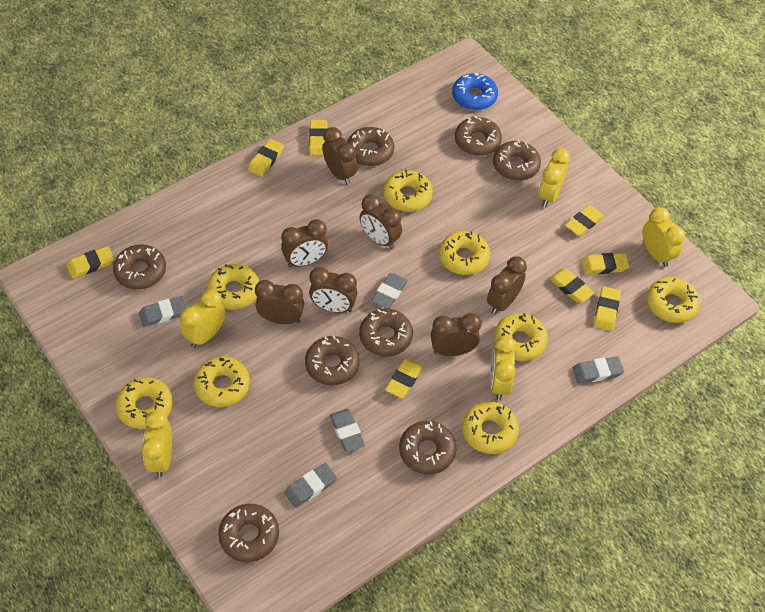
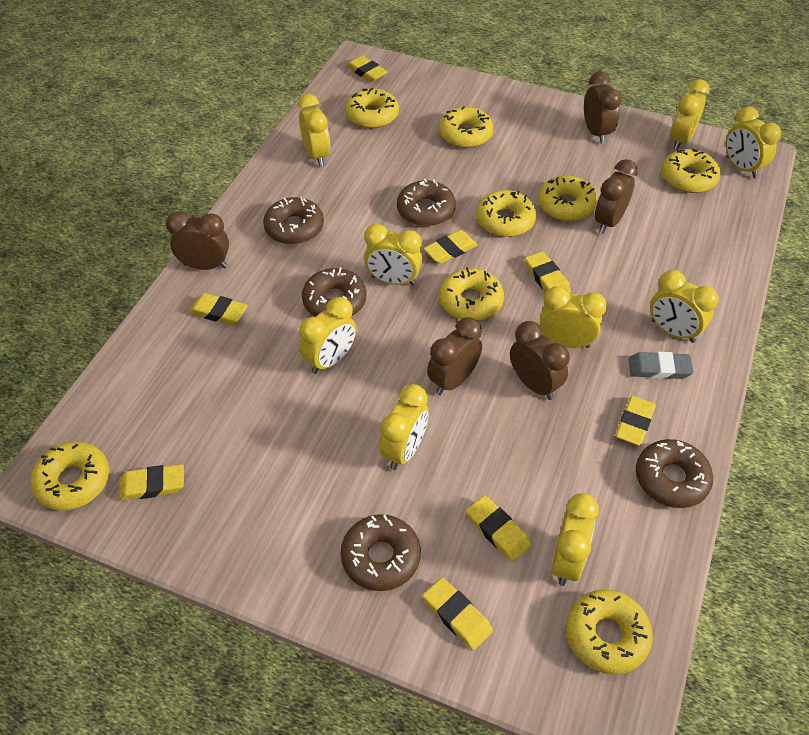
blue donut: [452,73,498,110] = 1 -> none = 0
brown clock: [255,280,304,324] [281,219,328,267] [309,267,357,313] [322,127,357,185] [359,194,402,249] [431,313,482,356] [487,257,527,315] = 7 -> [166,211,229,270] [427,317,482,395] [510,321,570,400] [584,72,621,144] [595,159,638,234] = 5
brown donut: [113,244,166,290] [218,504,279,562] [305,336,360,385] [347,127,394,166] [359,309,413,357] [399,421,456,475] [455,116,502,156] [493,140,541,181] = 8 -> [263,197,324,245] [302,268,367,317] [341,514,421,591] [397,179,456,226] [636,439,713,508] = 5
grey eraser: [139,296,187,327] [284,463,337,508] [330,409,365,452] [371,273,408,309] [572,356,624,384] = 5 -> [629,352,693,379] = 1
yellow clock: [141,410,172,477] [180,290,226,348] [490,335,516,400] [538,148,570,207] [643,207,685,267] = 5 -> [298,94,330,167] [299,297,356,374] [364,224,422,286] [379,384,429,470] [540,286,607,348] [551,493,599,586] [650,270,719,343] [670,79,710,150] [726,107,781,179] = 9

